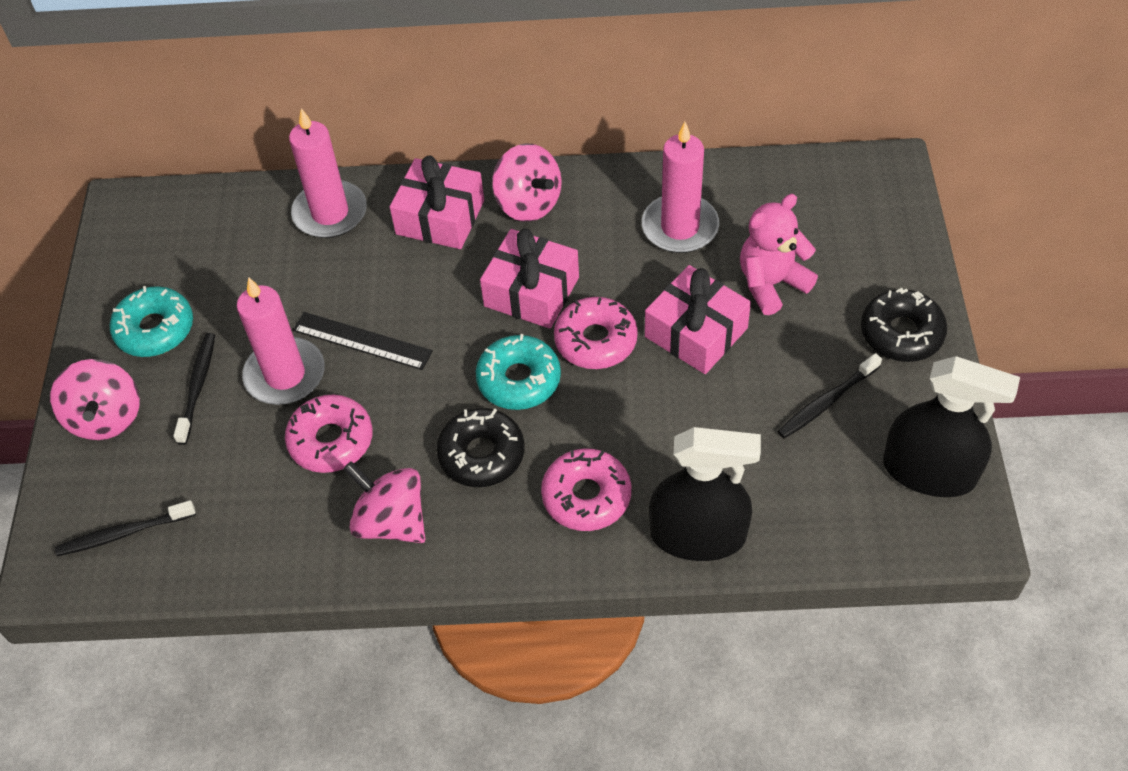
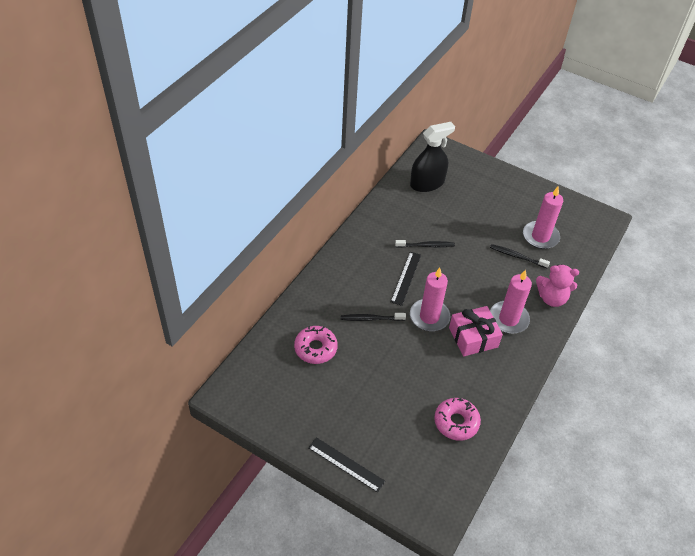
black donut: [436,408,525,487] [861,287,947,362] = 2 -> none = 0
black ruler: [293,312,433,370] = 1 -> [308,437,385,493] [391,252,421,306] = 2
black spray bottle: [649,427,761,561] [883,356,1020,497] = 2 -> [410,122,455,192] = 1
pink donut: [285,394,373,473] [541,448,631,531] [554,297,638,369] = 3 -> [294,326,338,364] [434,398,481,441] = 2
pink gift: [390,155,484,249] [480,228,579,329] [645,265,751,374] = 3 -> [449,306,503,356] = 1
pink spinning top: [50,359,140,440] [343,461,425,543] [492,143,562,222] = 3 -> none = 0
turquoise donut: [110,286,193,357] [476,334,561,410] = 2 -> none = 0

